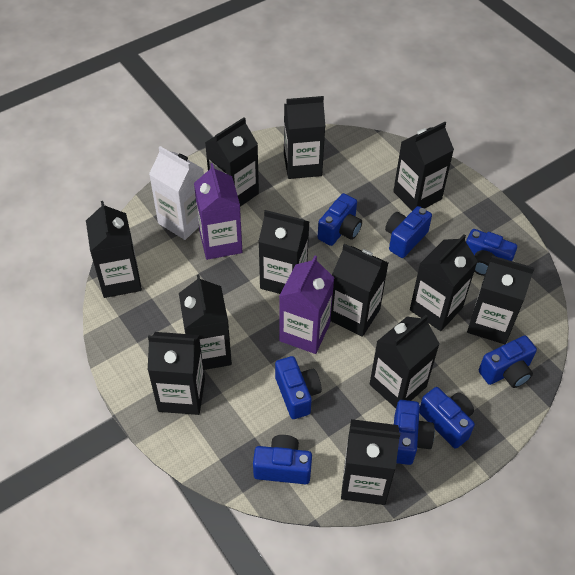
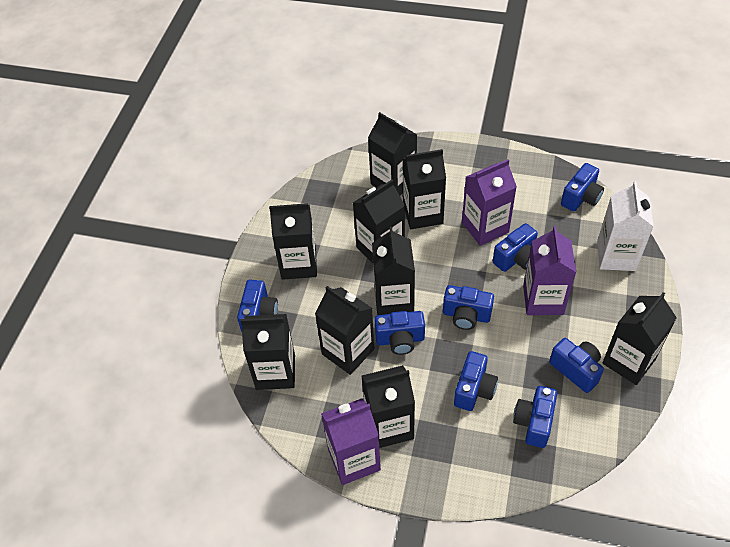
black carton: [86,201,142,298] [148,332,205,415] [179,274,232,370] [205,117,259,207] [258,210,309,294] [284,96,325,179] [330,244,388,337] [341,419,400,505] [370,315,440,408] [393,122,454,211] [410,234,478,331] [467,256,535,344] = 12 -> [240,314,295,390] [269,203,317,280] [315,286,374,375] [353,180,405,263] [362,365,415,448] [368,112,417,195] [372,227,415,315] [403,149,446,229] [602,292,677,385] = 9
purple carton: [194,163,242,260] [279,256,334,354] = 2 -> [321,398,381,485] [462,159,517,246] [523,226,576,315] = 3

